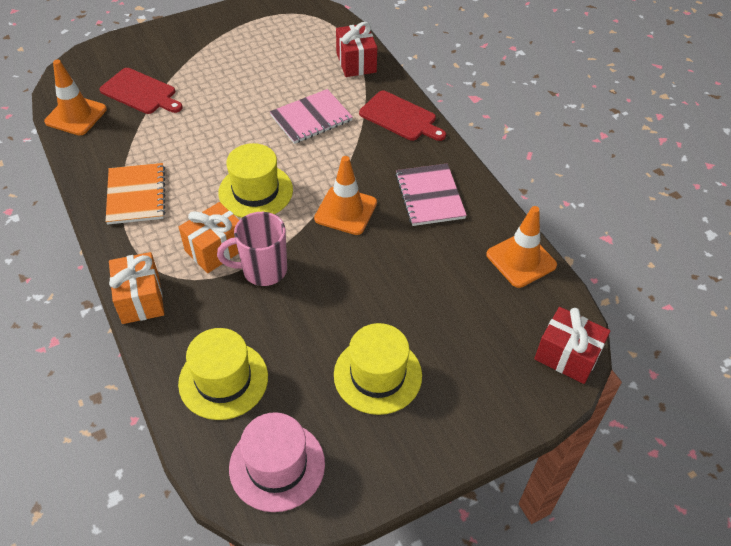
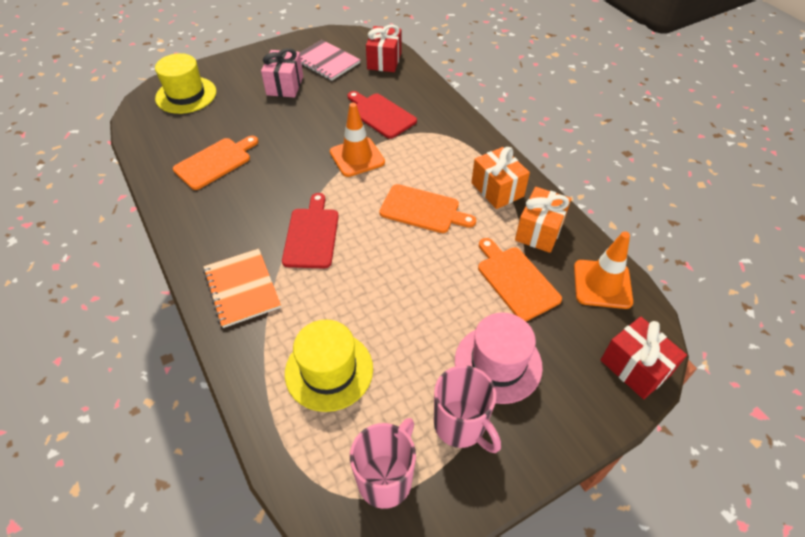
orange cutting board: none = 0 -> [173,136,258,190] [379,184,476,233] [478,238,562,321] = 3
orange traffic cone: [44,60,107,136] [314,156,377,235] [486,206,557,288] = 3 -> [330,103,385,177] [574,231,633,309] = 2
pink gift: none = 0 -> [261,48,303,98] = 1
pink mug: [217,212,287,286] = 1 -> [350,418,416,509] [434,365,501,453] = 2
pink notebook: [270,89,353,144] [395,163,467,226] = 2 -> [300,40,361,81] = 1
yellow hat: [178,328,268,420] [218,143,293,218] [334,323,422,415] = 3 -> [155,53,216,114] [285,320,373,412] = 2

